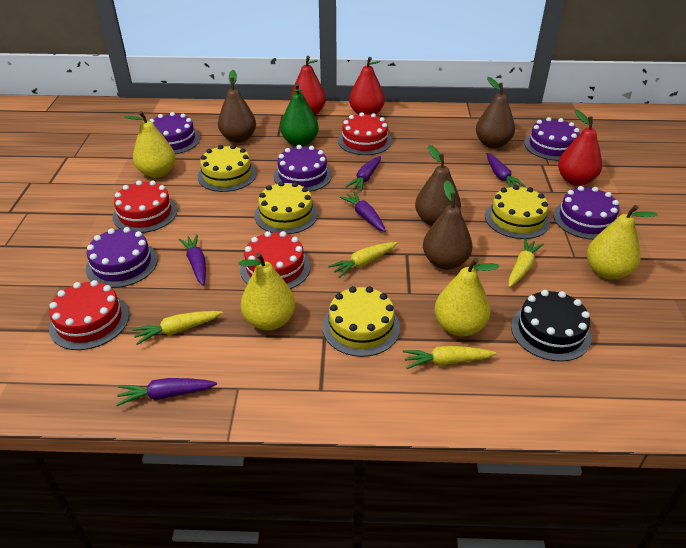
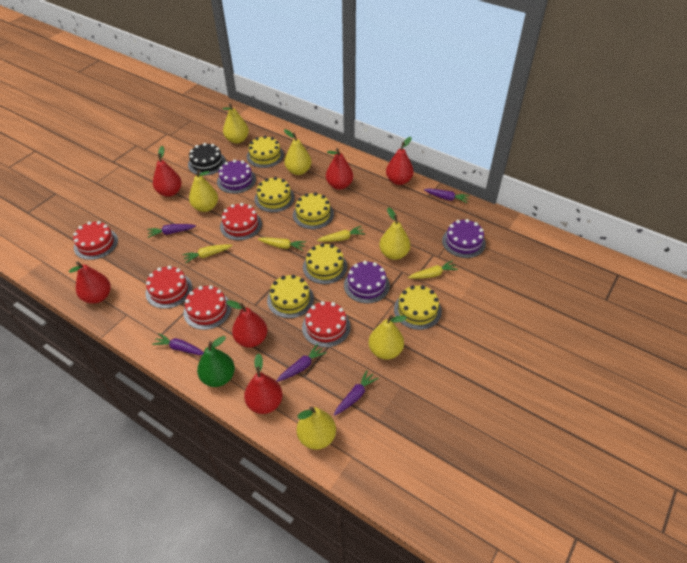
brown pear: [218,70,256,143] [415,145,461,226] [423,180,473,270] [476,77,515,148] = 4 -> none = 0
purple cake: [86,227,158,288] [149,112,200,154] [274,145,332,192] [524,117,580,161] [553,186,619,240] = 5 -> [217,160,256,194] [344,261,390,303] [442,219,486,258] = 3
red cake: [49,280,129,350] [112,180,178,233] [240,231,311,289] [338,112,392,155] = 4 -> [73,221,118,260] [146,266,192,309] [183,285,231,330] [220,203,262,240] [302,301,351,347] = 5
red pear: [290,56,326,116] [349,57,385,115] [558,109,602,186] = 3 -> [69,261,111,303] [153,146,182,197] [226,300,267,348] [244,353,283,414] [326,148,353,190] [386,137,414,185] = 6
yellow cake: [198,145,257,192] [255,181,318,234] [323,286,400,357] [485,185,550,239] = 4 -> [247,136,284,168] [254,177,295,212] [267,275,314,318] [293,192,334,229] [303,243,347,284] [394,285,442,330] = 6
yellow pear: [124,111,175,178] [239,253,295,330] [434,258,499,337] [587,205,658,279] = 4 -> [189,170,218,212] [222,103,249,144] [284,129,311,175] [297,406,336,450] [369,315,407,360] [379,207,410,260] = 6

